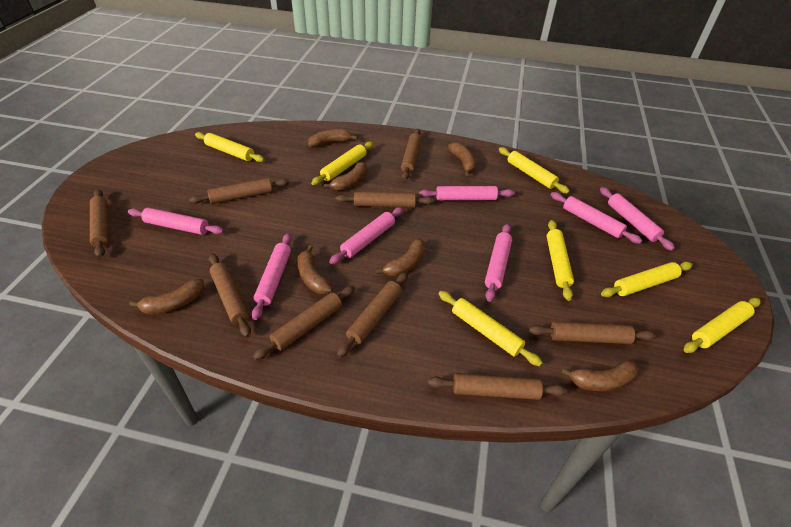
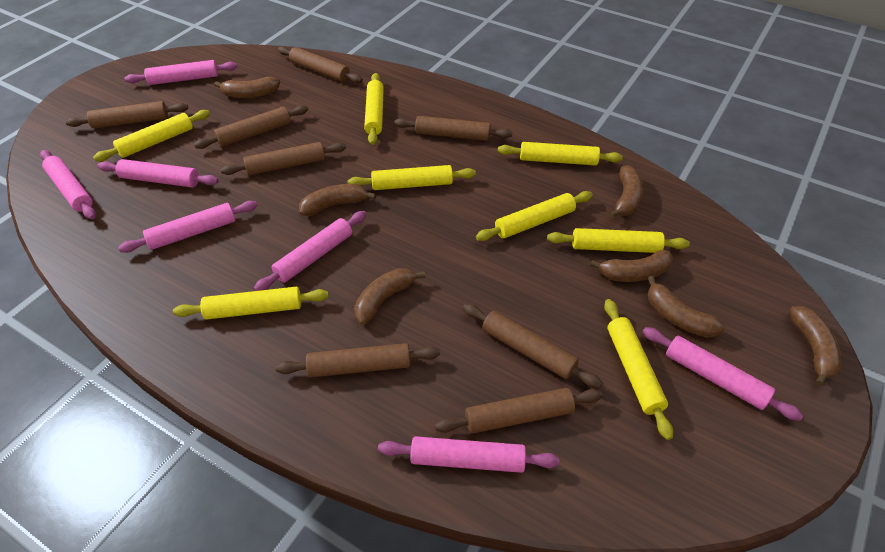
brown rolling pin: [90,189,109,258] [189,178,289,204] [209,253,251,337] [253,286,355,360] [336,191,434,208] [337,272,408,357] [401,129,422,180] [428,373,567,400] [529,322,656,344] = 9 -> [65,101,188,128] [194,105,308,149] [221,142,346,175] [276,343,440,378] [277,46,363,83] [394,116,512,141] [435,388,603,434] [463,304,603,389] = 8
yellow rolling pin: [195,132,264,162] [311,141,373,185] [439,291,543,366] [499,147,570,194] [547,220,574,301] [601,262,693,297] [684,298,761,353] = 7 -> [93,110,210,162] [173,287,329,320] [347,165,476,190] [364,73,384,145] [476,191,593,241] [498,142,623,165] [547,228,690,253] [604,299,673,440] = 8

